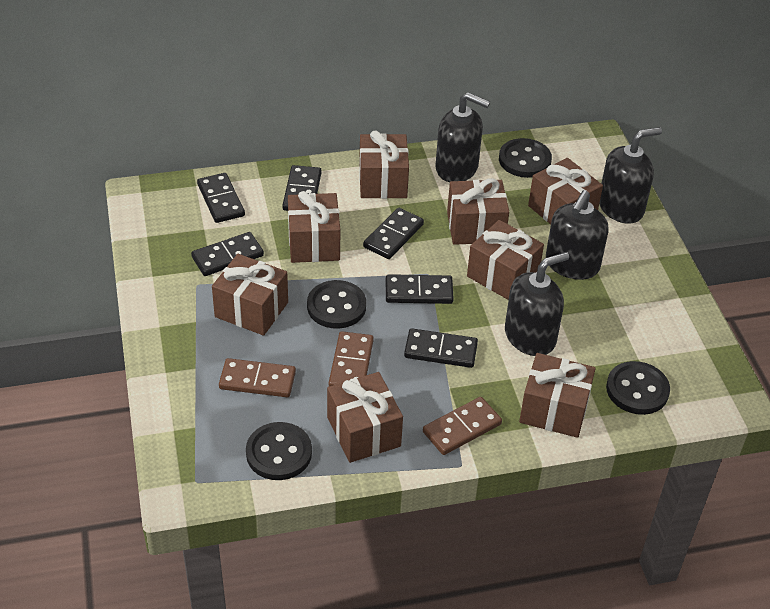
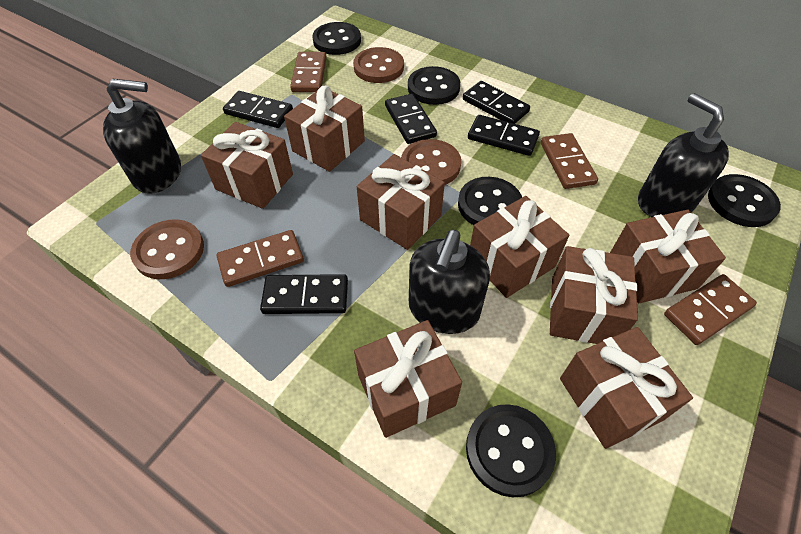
black button: [246,422,312,480] [307,280,366,329] [499,138,552,178] [606,361,670,415] = 4 -> [312,22,361,55] [408,66,460,105] [458,177,522,225] [466,404,556,497] [708,174,781,227] = 5
black domino: [191,232,264,276] [197,173,245,223] [282,165,322,211] [363,208,424,259] [386,274,454,304] [404,328,478,368] = 6 -> [223,91,293,128] [260,274,348,314] [385,94,437,144] [463,81,530,124] [468,115,540,156] = 5
black soap dispenser: [435,92,490,182] [505,252,569,356] [546,190,609,280] [599,127,662,224] = 4 -> [103,79,181,194] [409,230,490,334] [638,93,729,217] = 3
brown button: none = 0 -> [130,219,204,279] [353,47,404,83] [401,139,461,185] = 3
brown domino: [219,358,296,397] [329,331,374,386] [423,397,502,455] = 3 -> [217,230,304,287] [290,52,327,92] [541,133,598,189] [664,274,757,345] = 4

